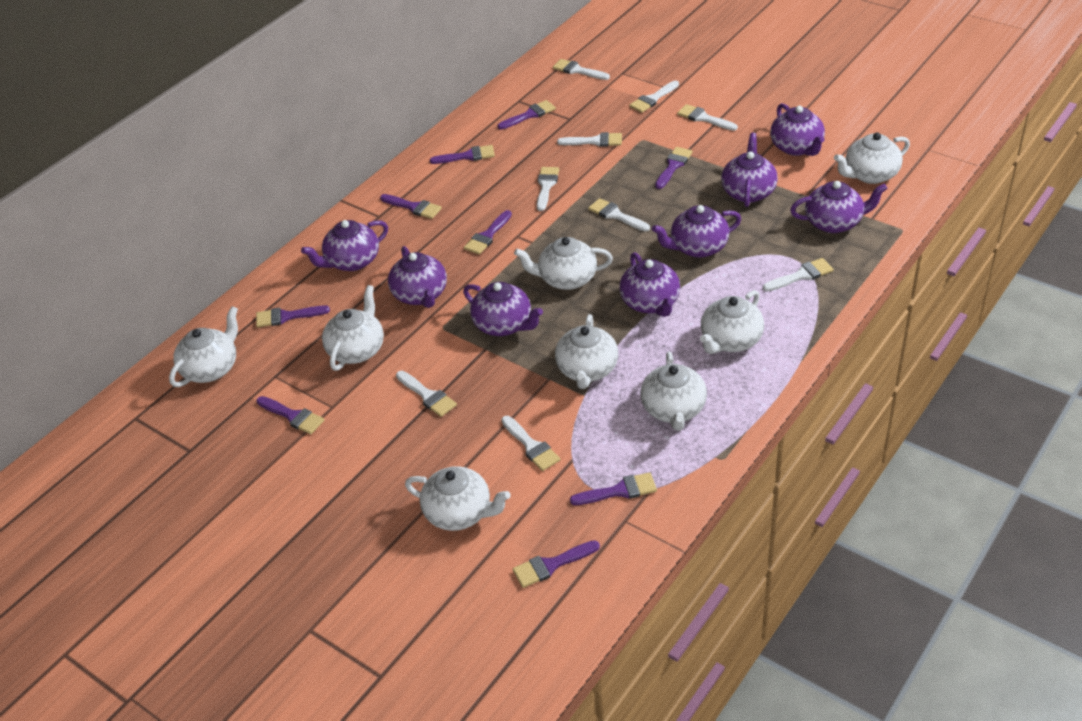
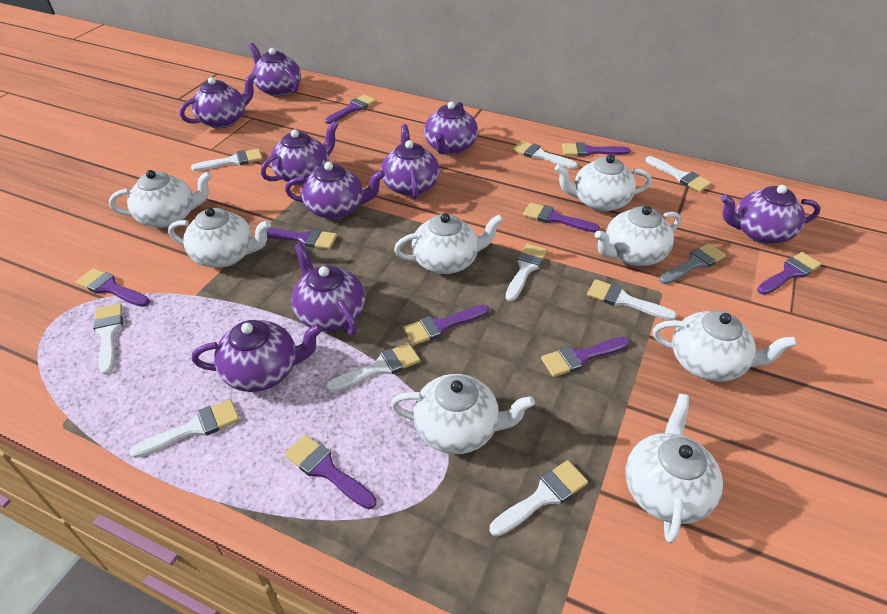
grey brush: none = 0 -> [659,243,726,284] = 1
purple teapot: [301,220,388,271] [388,246,447,308] [463,282,543,336] [619,252,680,317] [652,205,741,258] [721,133,778,207] [770,103,825,156] [790,181,888,233] = 8 -> [180,73,256,128] [192,320,323,392] [249,43,301,97] [261,121,338,185] [285,162,385,219] [291,243,365,335] [381,124,440,200] [424,102,478,155] [721,185,821,244] = 9

